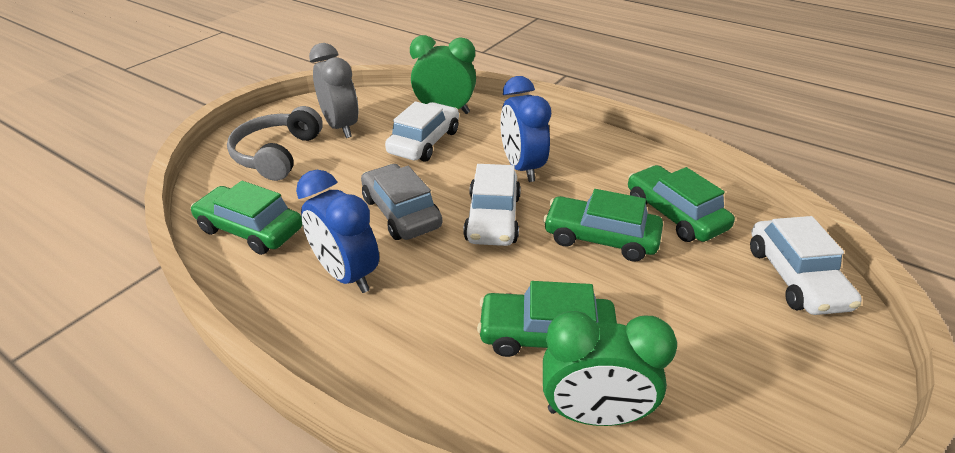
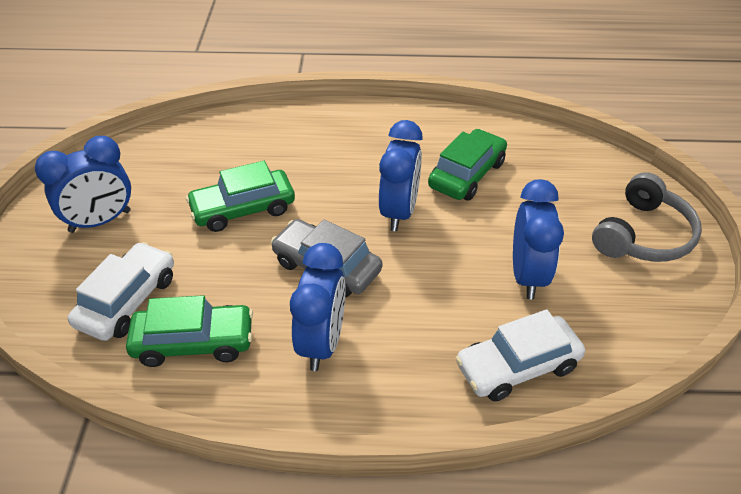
blue clock: [296,170,379,293] [500,76,551,182] = 2 -> [35,136,131,233] [290,243,345,371] [379,120,423,231] [513,179,564,299] = 4
green car: [191,181,303,255] [477,281,617,357] [543,189,663,262] [628,165,735,242] = 4 -> [126,295,253,367] [186,161,295,232] [428,129,507,200] = 3
green clock: [410,35,476,114] [543,311,677,426] = 2 -> none = 0
grey clock: [309,43,358,138] = 1 -> none = 0
white car: [385,101,459,162] [463,164,521,246] [750,216,862,315] = 3 -> [68,242,174,341] [455,309,585,402] = 2

